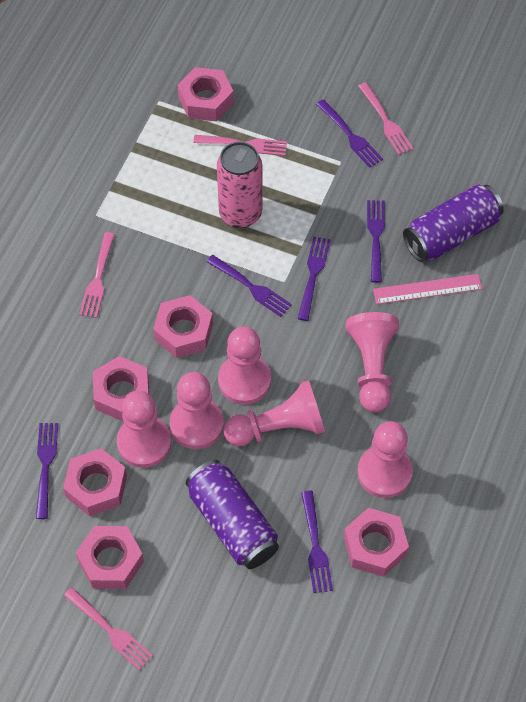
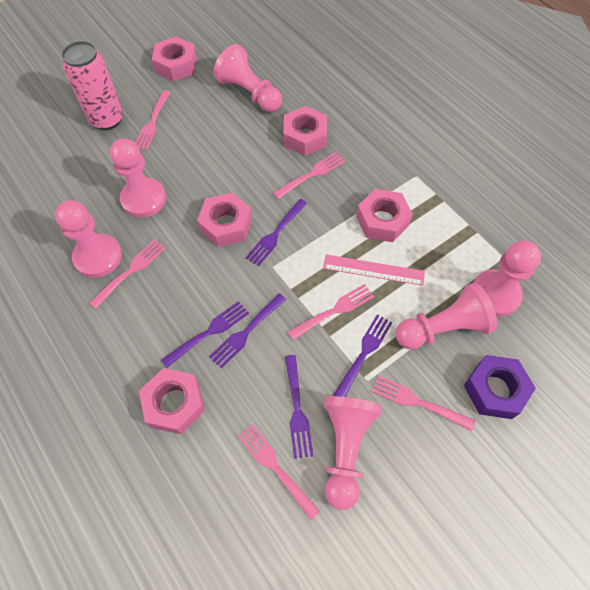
pink fork: [64,587,153,670] [79,232,115,318] [193,135,287,156] [358,82,413,155] = 4 -> [89,239,166,308] [135,90,171,150] [237,424,320,520] [273,152,346,199] [288,284,374,340] [371,376,475,431] = 6
pink nut: [63,448,127,516] [76,526,144,589] [93,356,149,421] [153,295,213,358] [178,67,234,121] [344,508,409,577] = 6 -> [139,368,205,434] [152,37,197,81] [197,193,252,247] [283,106,327,156] [356,189,413,242] = 5
purple can: [186,460,279,569] [403,184,504,262] = 2 -> none = 0
purple fork: [36,423,58,519] [206,255,292,317] [297,236,331,321] [301,491,333,593] [316,99,383,168] [367,200,385,283] = 6 -> [161,301,249,368] [209,293,287,369] [245,199,307,266] [285,355,313,459] [333,314,393,397] = 5
purple nut: none = 0 -> [464,355,536,419] = 1

